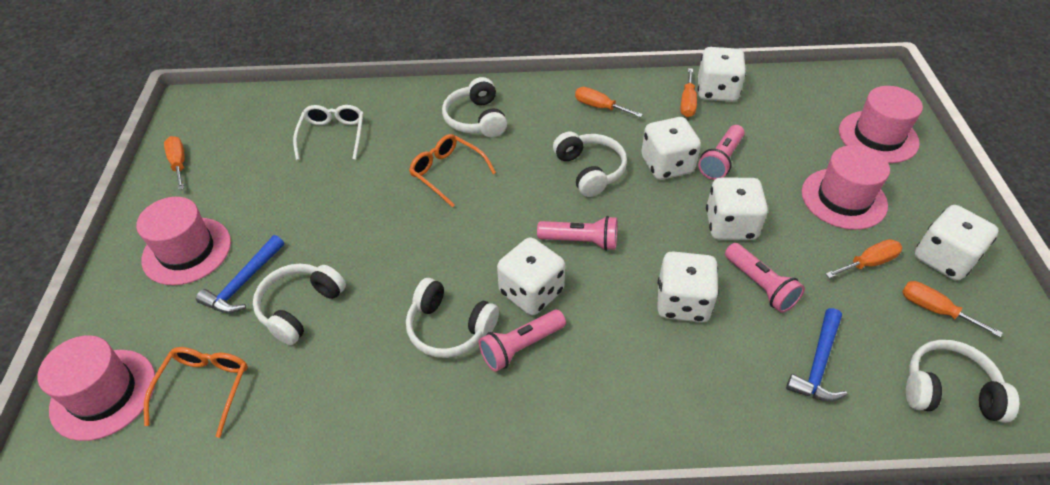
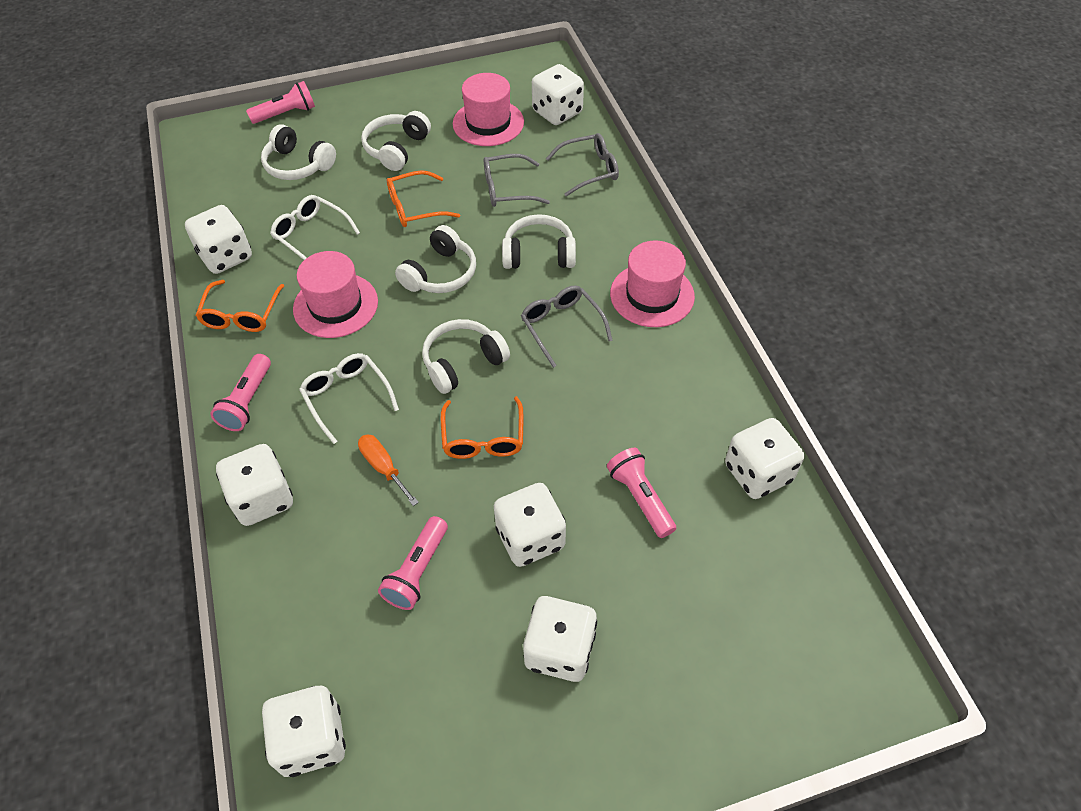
blue hammer: [196,235,284,313] [786,308,847,402] = 2 -> none = 0
grey glasses: none = 0 -> [484,154,550,207] [521,285,613,368] [546,133,619,197] = 3
orange glasses: [144,347,248,438] [409,134,496,207] = 2 -> [195,280,284,332] [387,170,460,227] [441,396,523,459] = 3
orange screwdriver: [164,136,185,190] [575,87,643,118] [681,68,697,117] [826,239,902,278] [902,281,1003,337] = 5 -> [358,434,419,506] = 1
pink hat: [38,335,155,441] [136,197,231,285] [802,145,890,230] [839,86,923,163] = 4 -> [293,251,378,338] [453,73,524,146] [610,241,695,327] = 3
white dice: [497,237,565,315] [641,117,701,180] [657,251,719,323] [698,47,746,102] [706,178,768,240] [915,205,999,281] = 6 -> [185,205,252,274] [216,444,293,526] [262,686,346,777] [494,483,566,567] [523,596,597,682] [532,64,584,125] [725,418,804,499] = 7
white glasses: [293,105,363,160] = 1 -> [270,195,360,260] [299,353,399,444] = 2

